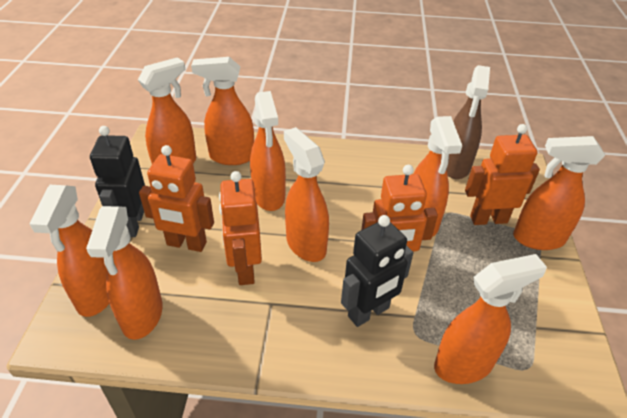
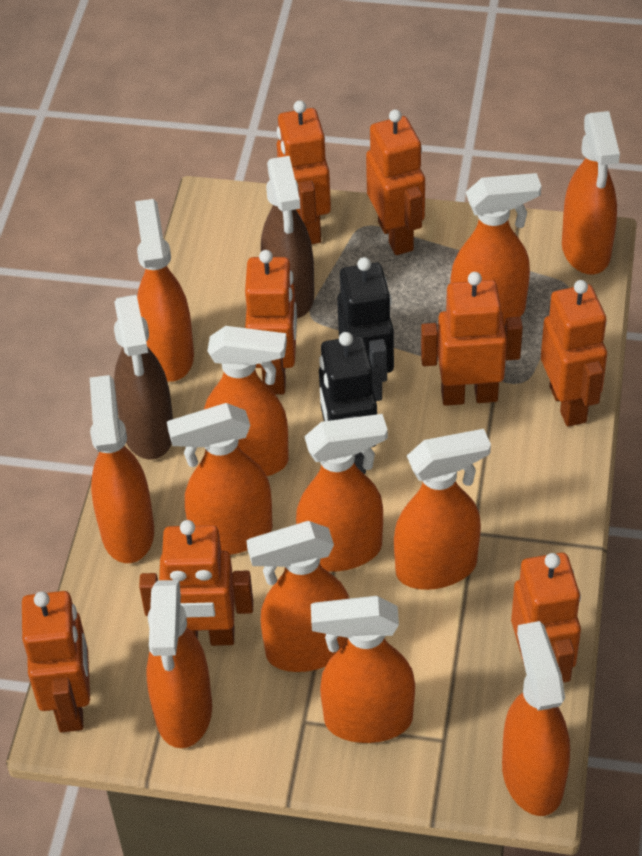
brown spray bottle: [447,65,490,179] = 1 -> [114,295,173,460] [261,156,314,318] = 2
orange robot: [139,145,214,252] [219,171,262,285] [361,165,438,252] [465,124,540,225] = 4 -> [22,591,90,733] [139,520,253,646] [245,250,297,394] [277,100,331,244] [366,109,425,255] [421,272,523,406] [511,553,581,683] [541,280,607,427] = 8
orange spray bottle: [30,185,109,317] [86,206,163,340] [138,57,196,164] [191,57,254,165] [250,91,286,211] [284,127,329,262] [413,116,462,237] [434,254,547,384] [513,136,605,250] = 9 -> [90,375,154,563] [135,199,194,382] [146,580,212,748] [167,403,273,555] [204,326,289,476] [246,521,349,672] [296,414,388,572] [311,596,415,743] [394,429,491,590] [450,173,542,325] [502,621,570,816] [562,111,620,274] = 12

